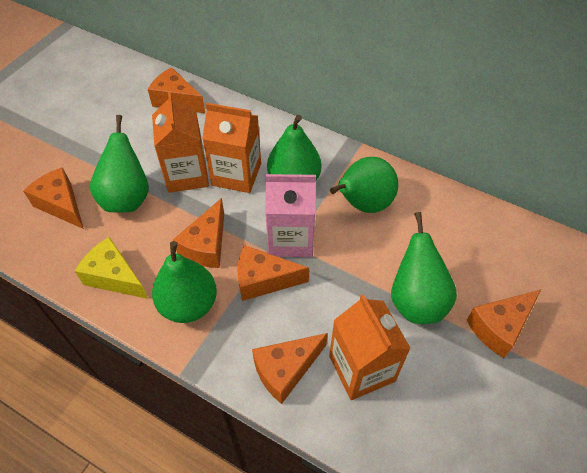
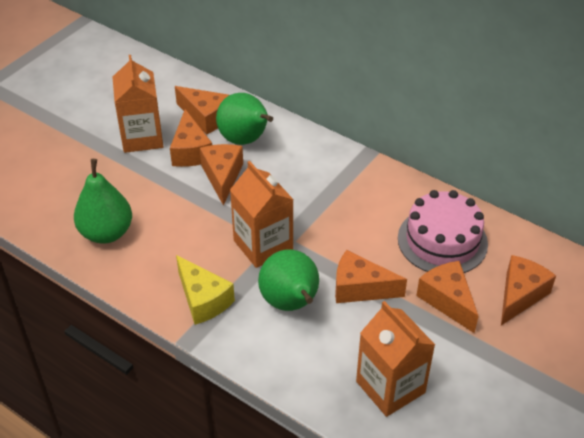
green pear: [90,115,149,212] [152,241,217,323] [267,115,321,180] [330,157,398,213] [391,212,457,324] = 5 -> [74,159,132,244] [216,93,273,145] [258,249,319,311] = 3
pink cake: none = 0 -> [398,190,488,273] = 1
pink carton: [265,174,316,257] = 1 -> none = 0

